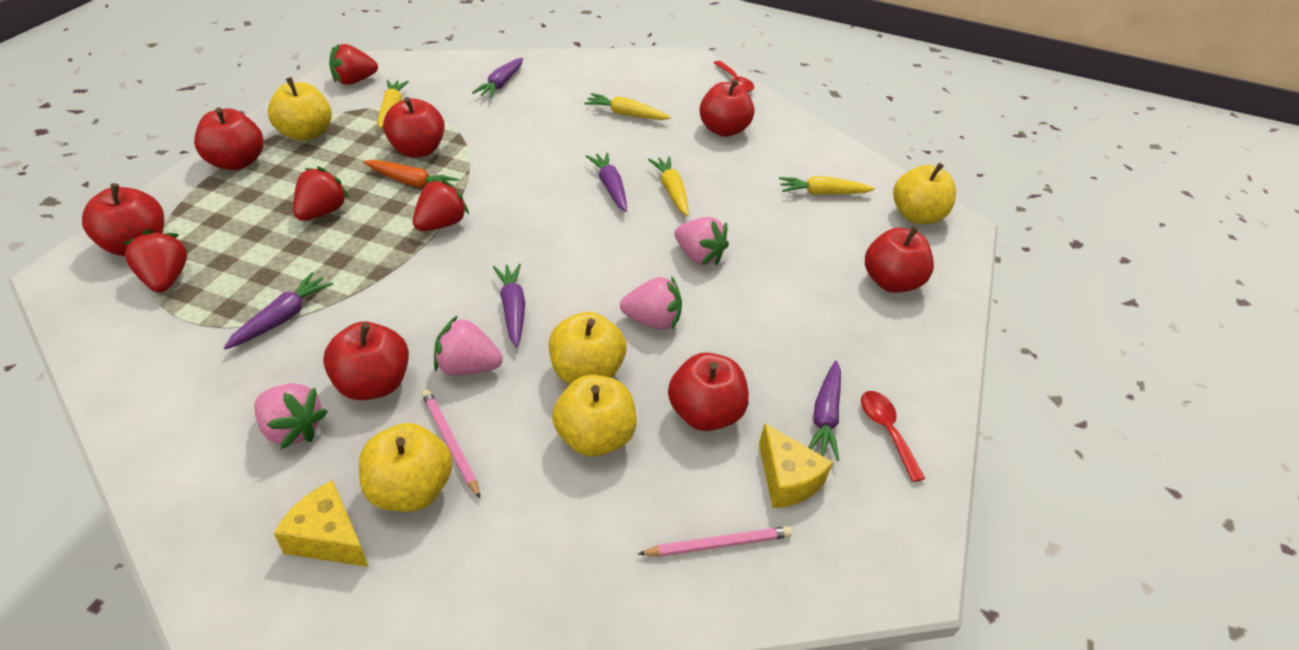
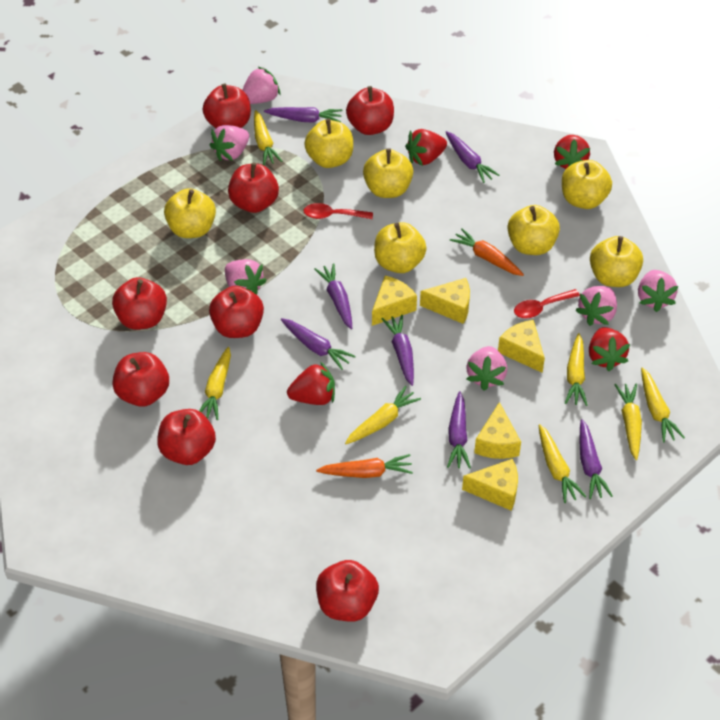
orange carrot: [363,160,459,188] = 1 -> [316,454,413,478] [450,228,524,276] = 2
pink pencil: [422,389,480,498] [638,526,792,557] = 2 -> none = 0
pink strawberry: [255,383,328,449] [434,315,503,375] [620,277,682,330] [674,217,729,265] = 4 -> [209,125,249,161] [225,259,267,295] [242,67,280,104] [466,346,507,390] [575,286,617,326] [638,270,678,312] = 6
purple carrot: [224,272,333,350] [472,58,523,99] [493,264,525,348] [586,152,627,212] [808,361,841,461] = 5 -> [264,107,342,123] [281,318,356,370] [314,263,352,329] [382,315,414,386] [446,131,499,183] [447,391,471,469] [580,419,613,499] = 7
red apple: [82,183,164,256] [194,107,264,170] [323,321,409,400] [383,97,445,158] [668,352,749,431] [700,79,754,137] [865,226,934,293] = 7 -> [112,277,167,330] [112,352,169,407] [157,409,216,465] [203,83,251,128] [209,286,264,338] [228,163,279,213] [316,560,379,621] [346,86,394,135] = 8
yellow apple: [268,77,332,141] [359,423,452,512] [549,312,626,384] [552,375,636,457] [893,163,956,224] = 5 -> [164,188,216,238] [304,119,353,168] [363,148,413,198] [374,222,427,273] [507,205,560,255] [562,160,612,209] [590,236,643,287] = 7
yellow carrot: [377,80,409,129] [584,93,671,120] [648,156,689,216] [779,176,875,195] = 4 -> [199,347,231,420] [254,110,282,165] [345,386,421,444] [539,424,586,503] [565,333,588,406] [615,384,642,460] [641,367,685,443] = 7
yellow cheese: [274,480,368,567] [759,423,833,508] = 2 -> [372,275,417,326] [420,278,470,324] [462,459,518,511] [474,402,521,459] [498,320,545,373] = 5

